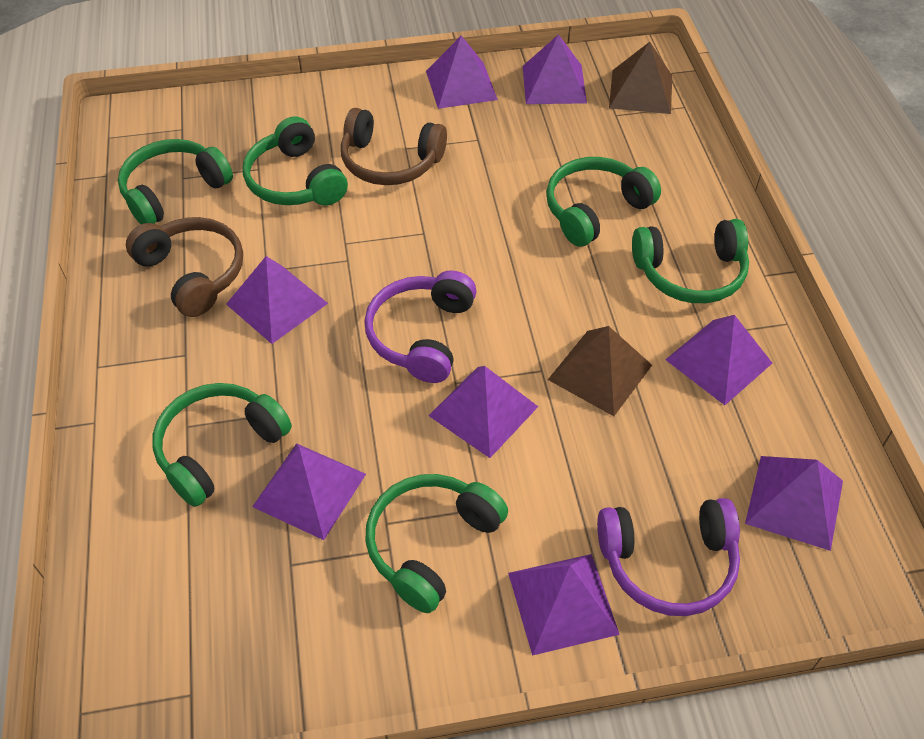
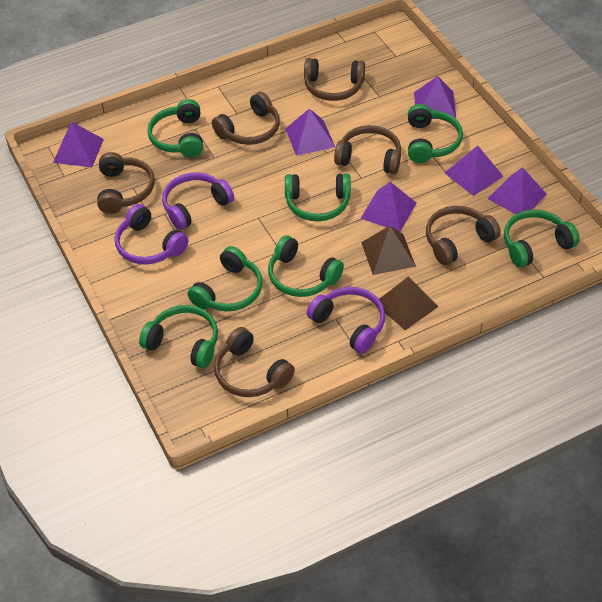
brown headphones: [126,217,243,317] [341,108,447,185] = 2 -> [97,152,155,214] [212,92,280,145] [214,327,295,397] [304,58,365,101] [334,125,401,174] [426,206,501,265] = 6
green headphones: [118,139,233,224] [152,383,292,507] [243,116,348,206] [365,474,508,613] [546,157,661,247] [632,219,749,303] = 6 -> [139,305,218,368] [147,99,203,157] [188,246,263,311] [268,235,344,297] [285,173,351,221] [408,104,463,163] [504,209,580,268] = 7
purple headphones: [364,270,477,383] [597,498,740,616] = 2 -> [115,204,188,265] [162,172,234,230] [307,287,385,354] = 3
purple pyramid: [226,256,328,344] [252,443,366,540] [426,36,498,109] [429,366,538,458] [508,554,620,656] [523,34,587,104] [665,315,772,405] [745,456,843,551] = 8 -> [53,122,104,167] [285,108,335,156] [360,182,416,232] [414,76,456,119] [445,146,504,196] [488,167,547,214] = 6

